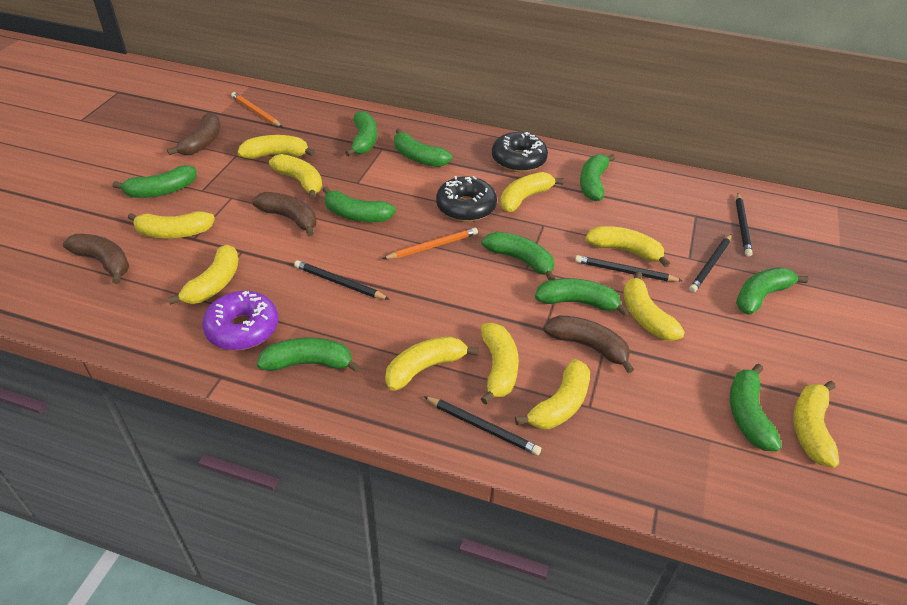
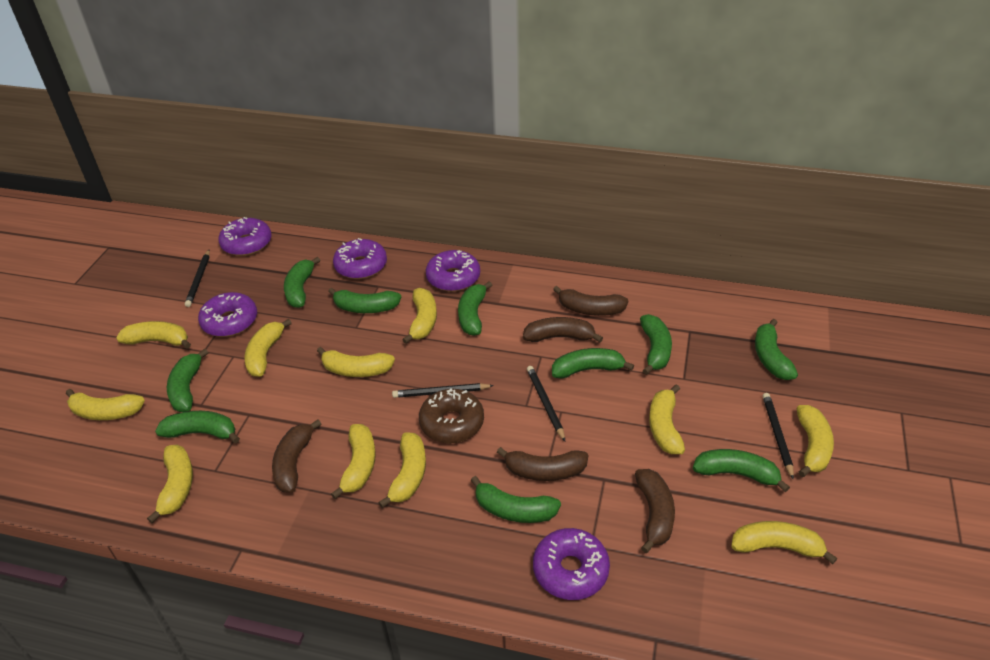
black donut: [436,176,497,222] [492,132,548,172] = 2 -> none = 0
black pencil: [294,260,390,300] [423,396,541,455] [575,255,683,282] [689,234,732,293] [736,193,753,256] = 5 -> [185,250,210,307] [392,383,494,398] [527,366,565,441] [763,393,794,480] = 4
brown banana: [63,234,129,284] [167,113,220,155] [252,192,316,236] [543,315,634,373] = 4 -> [272,419,322,493] [497,447,588,481] [523,317,603,342] [553,286,629,316] [635,469,675,553] = 5
brown donut: none = 0 -> [419,389,484,443] = 1
orange pencil: [231,92,282,127] [383,228,478,259] = 2 -> none = 0
purple donut: [202,291,278,350] = 1 -> [198,292,257,337] [218,217,271,256] [333,238,387,279] [426,250,480,292] [533,528,610,600] = 5

